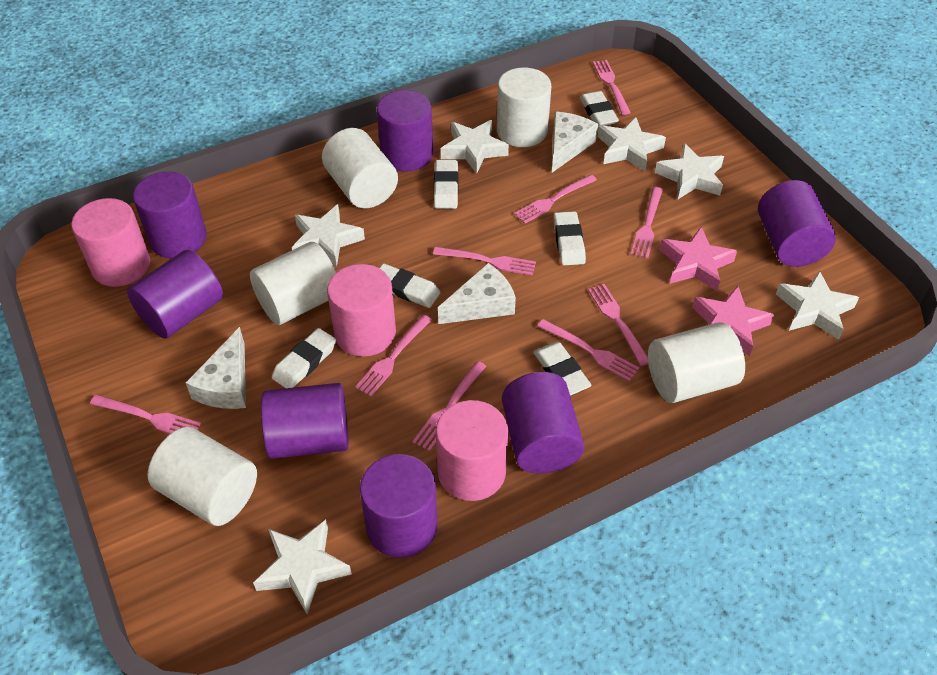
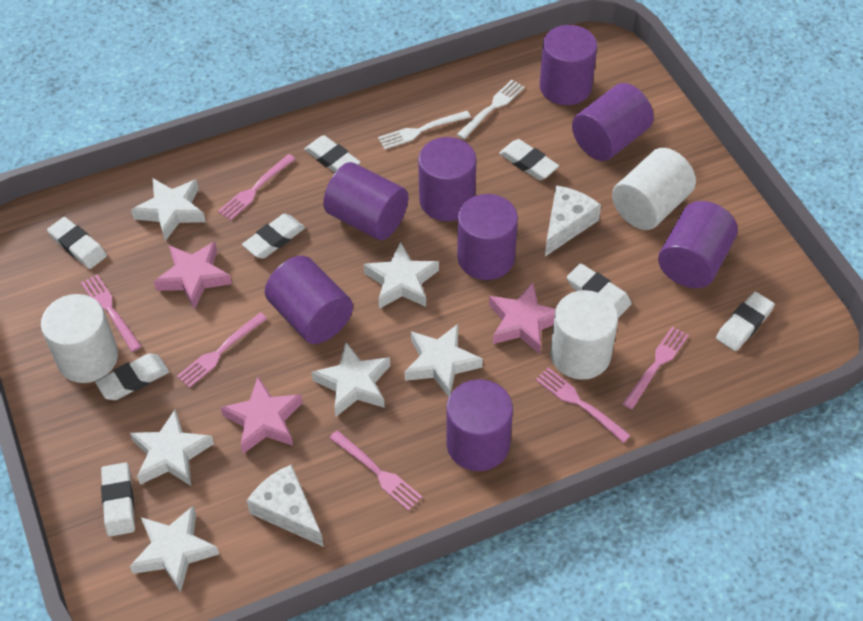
pink cylinder: [71,198,150,287] [327,264,396,357] [436,400,508,501] = 3 -> none = 0
pink fork: [90,395,201,434] [355,315,432,396] [413,361,486,451] [433,247,536,276] [514,175,597,224] [537,319,639,381] [588,284,648,366] [593,60,631,115] [631,187,663,259] = 9 -> [81,274,142,352] [177,312,267,388] [218,154,295,221] [330,430,422,511] [536,368,631,443] [622,326,689,409] = 6
pink star: [660,227,737,291] [692,286,774,356] = 2 -> [154,242,232,309] [220,377,303,454] [489,283,555,354] = 3
purple cylinder: [127,250,223,339] [133,172,207,258] [261,383,349,459] [360,454,438,558] [377,90,433,172] [502,372,584,474] [758,180,836,267] = 7 -> [265,256,353,344] [323,162,408,240] [418,137,476,221] [446,379,513,471] [457,194,518,280] [540,25,597,105] [572,83,654,161] [658,201,738,288] = 8
white cheese: [186,327,246,409] [438,263,516,324] [552,112,598,172] = 3 -> [247,464,324,547] [545,185,601,256] = 2
white cylinder: [147,427,257,526] [250,242,336,325] [322,128,398,208] [497,67,551,147] [648,322,745,403] = 5 -> [41,294,118,383] [550,290,618,380] [612,148,696,230] = 3
white eraser: [272,328,336,388] [380,263,441,308] [434,160,458,209] [533,342,592,396] [554,211,586,265] [580,91,619,127] = 6 -> [47,217,107,269] [95,353,169,400] [101,462,135,536] [242,214,305,259] [304,135,361,173] [499,139,559,180] [567,263,632,318] [716,292,775,351] = 8
white fork: none = 0 -> [378,111,471,150] [457,80,525,139] = 2

